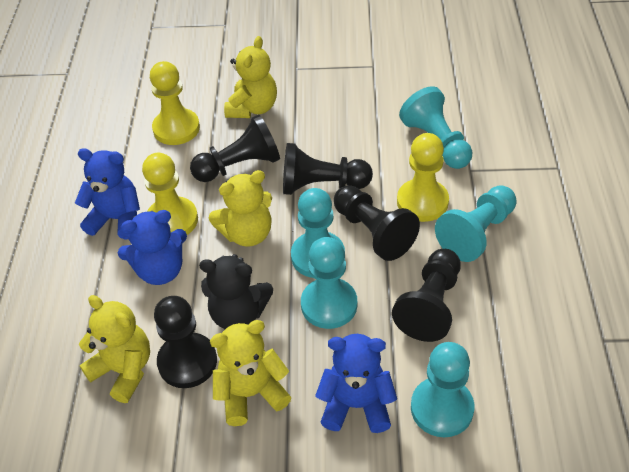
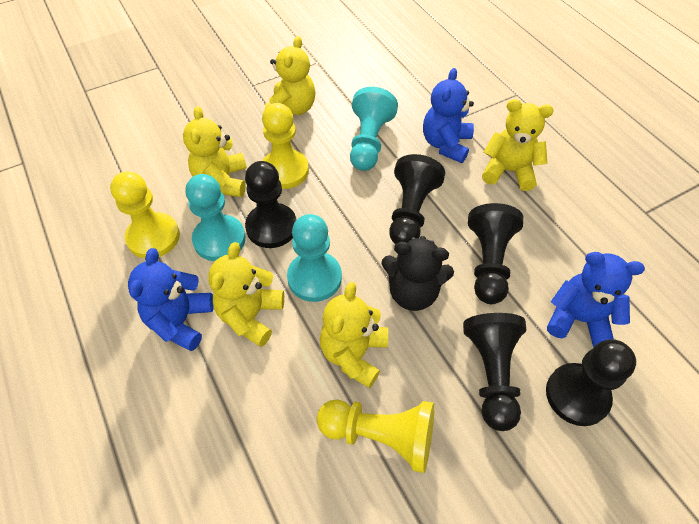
turquoise pawn: [291,188,345,278] [301,237,357,329] [399,86,472,169] [411,342,474,437] [435,185,517,262] = 5 -> [185,174,246,261] [287,214,342,302] [350,87,398,171] = 3
yellow teddy bear: [79,295,150,403] [209,170,272,246] [210,320,292,426] [224,36,277,118] = 4 -> [183,106,247,197] [208,242,284,347] [265,36,315,115] [320,282,388,388] [482,99,554,191] = 5

